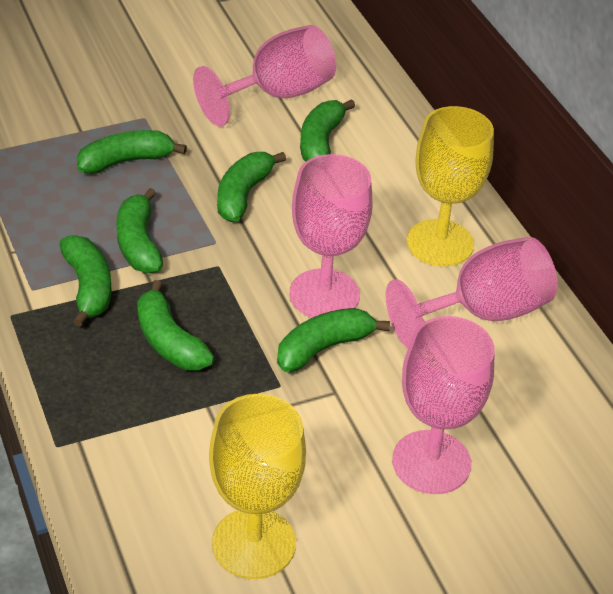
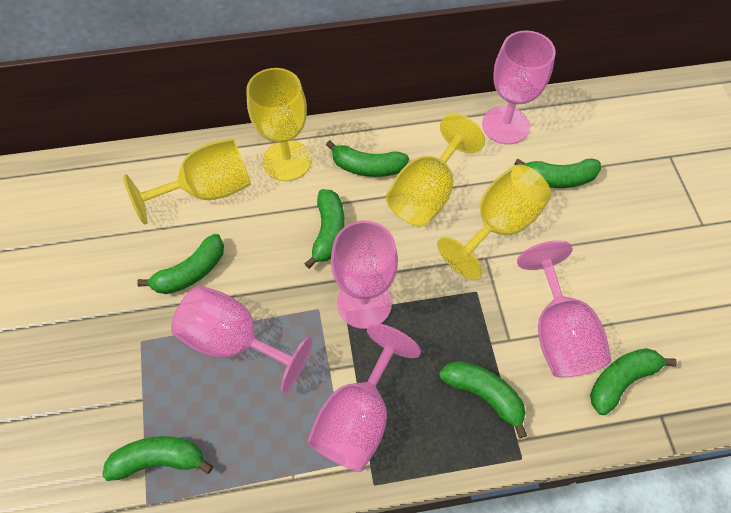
pink goblet: [193,25,336,127] [290,154,373,318] [386,237,557,348] [392,316,495,494] = 4 -> [171,285,313,393] [307,323,421,472] [331,221,398,329] [482,31,555,145] [517,240,612,378] = 5
yellow goblet: [209,394,306,579] [407,106,494,266] = 2 -> [123,138,251,224] [246,68,312,181] [386,113,485,227] [437,165,551,280] = 4

